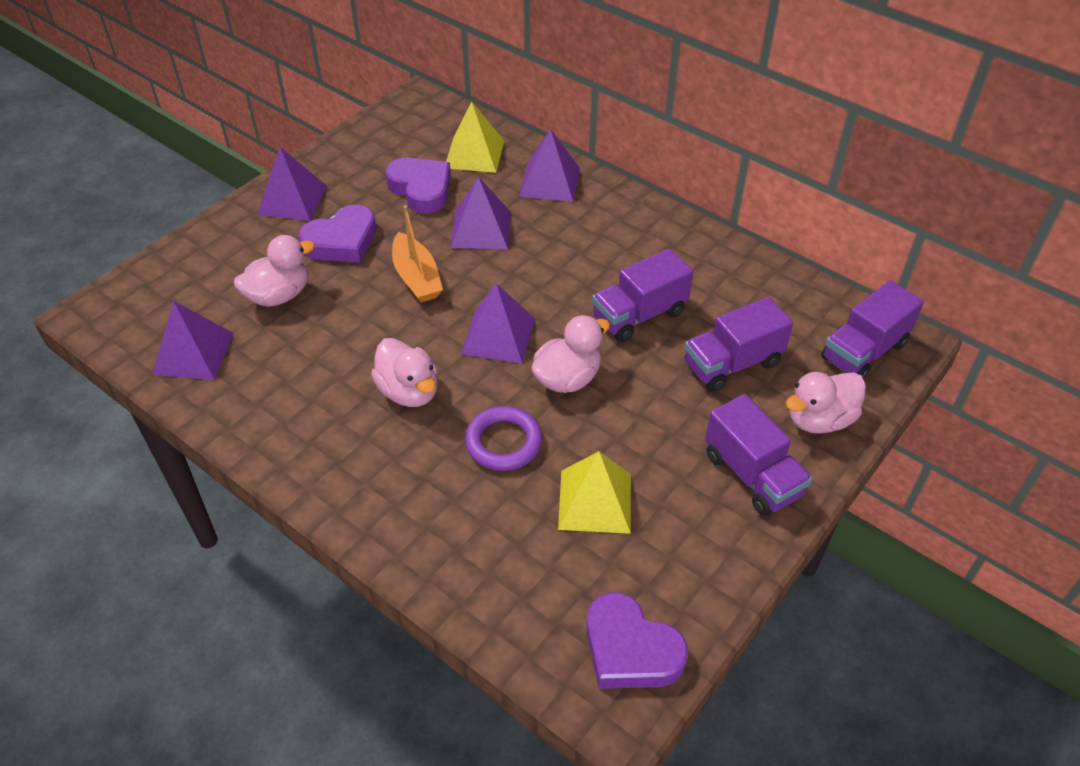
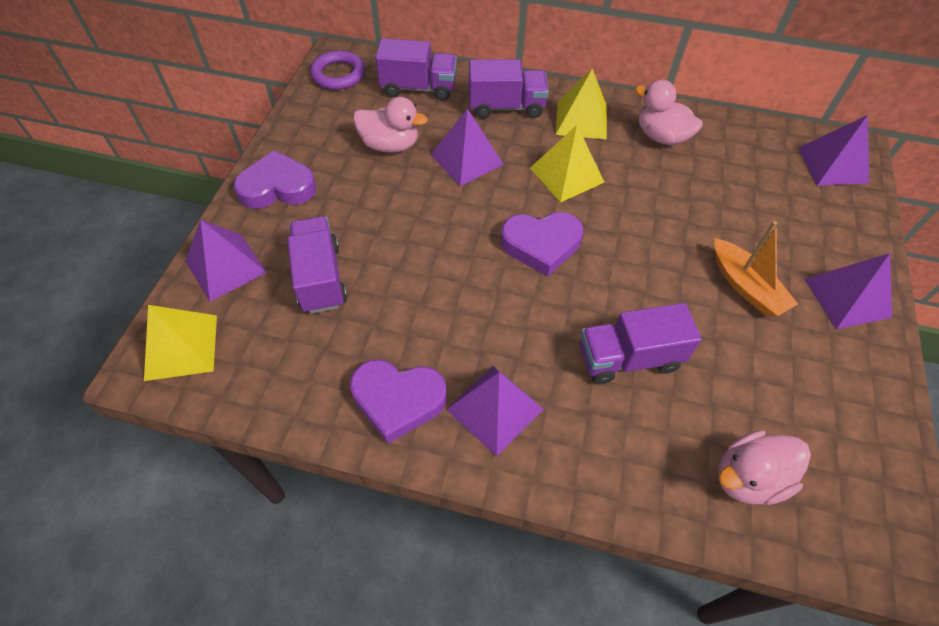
pink duck: [234,235,315,307] [371,338,438,407] [531,315,610,393] [785,372,866,434] = 4 -> [353,97,428,153] [635,80,703,146] [718,430,811,505] = 3
yellow pyramid: [446,101,504,173] [558,451,631,534] = 2 -> [144,305,217,381] [530,125,605,203] [556,68,607,139] = 3

